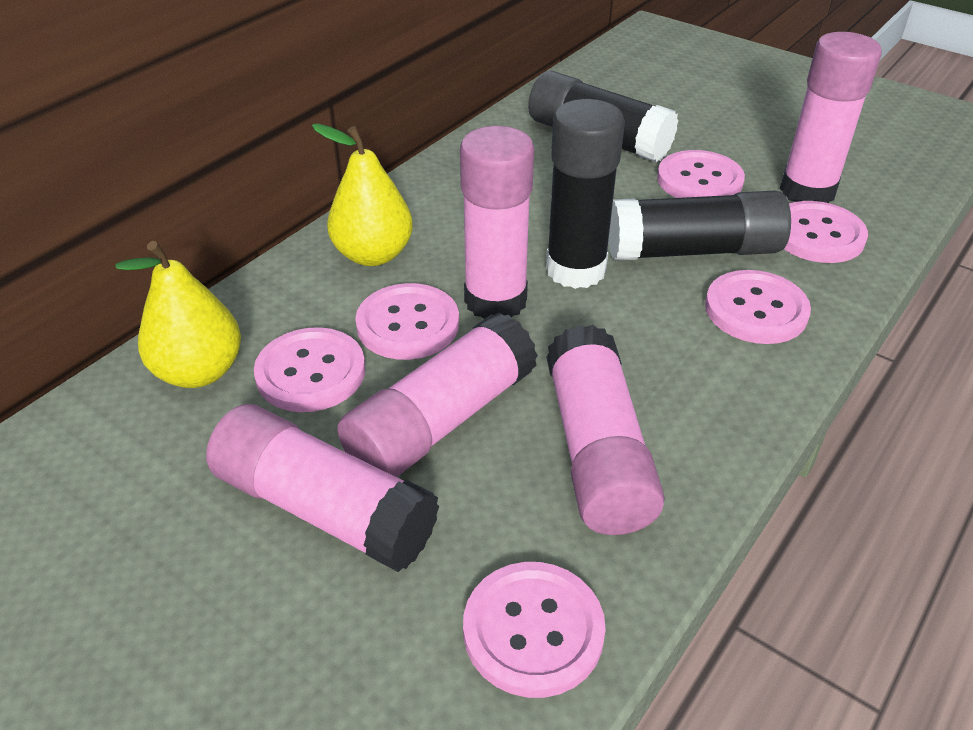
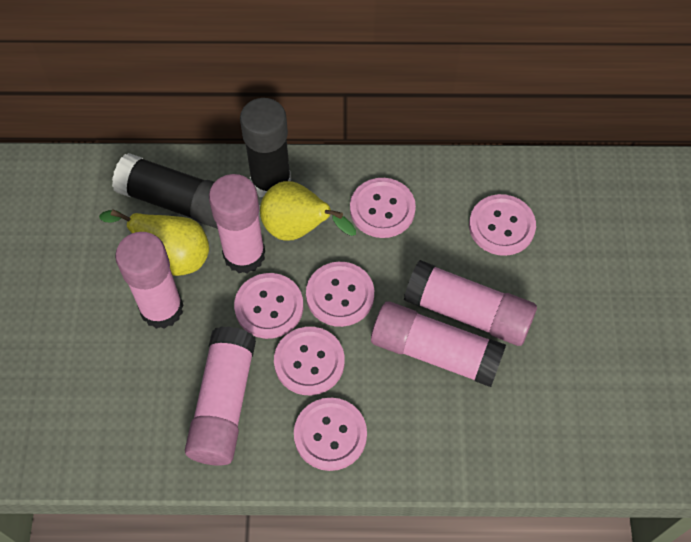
black glue stick: [528,70,678,162] [546,99,625,289] [608,191,791,261] = 3 -> [112,153,218,229] [240,98,291,197] = 2

